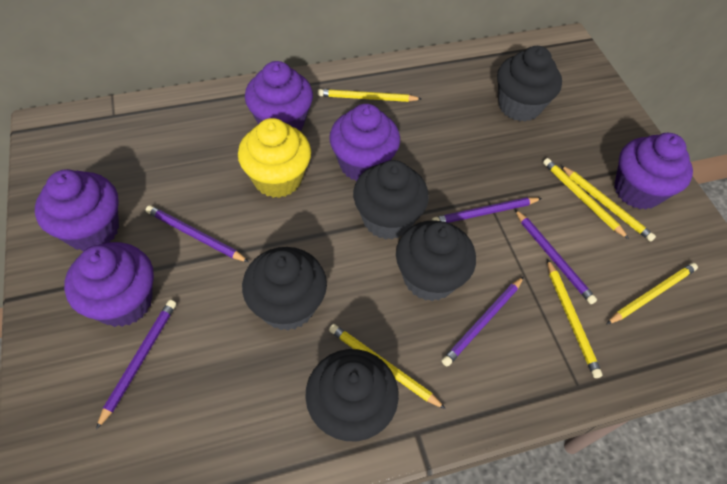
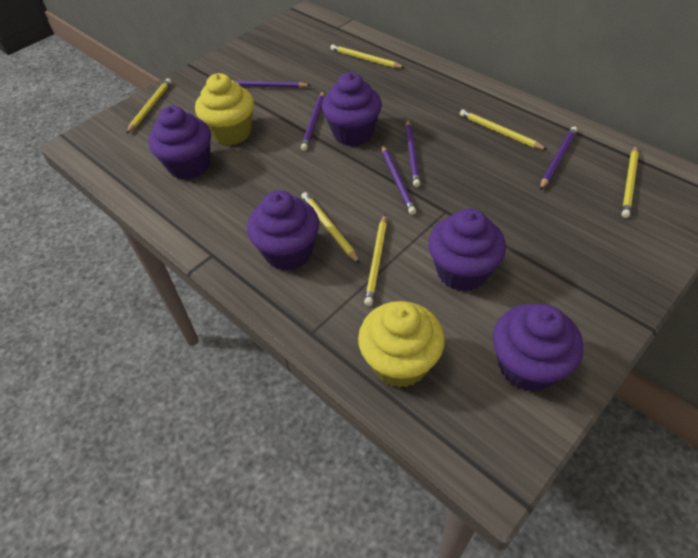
black cupcake: [242,247,327,331] [305,349,399,441] [353,160,429,240] [396,220,476,301] [497,46,562,122] = 5 -> none = 0
yellow cupcake: [238,118,311,198] = 1 -> [195,73,254,145] [358,301,445,388] = 2

